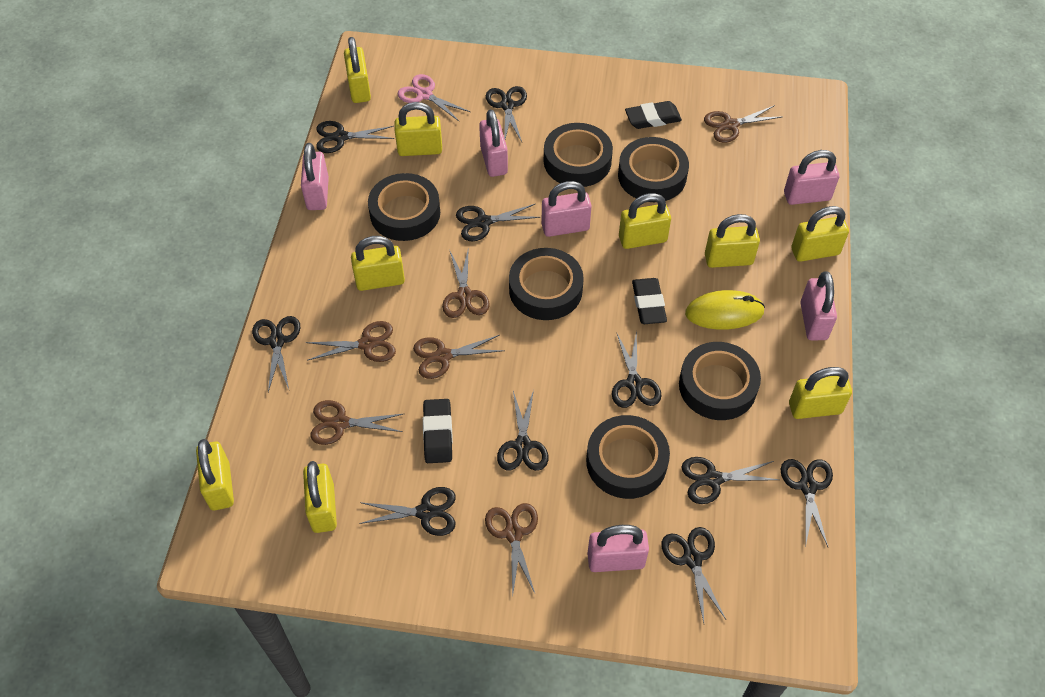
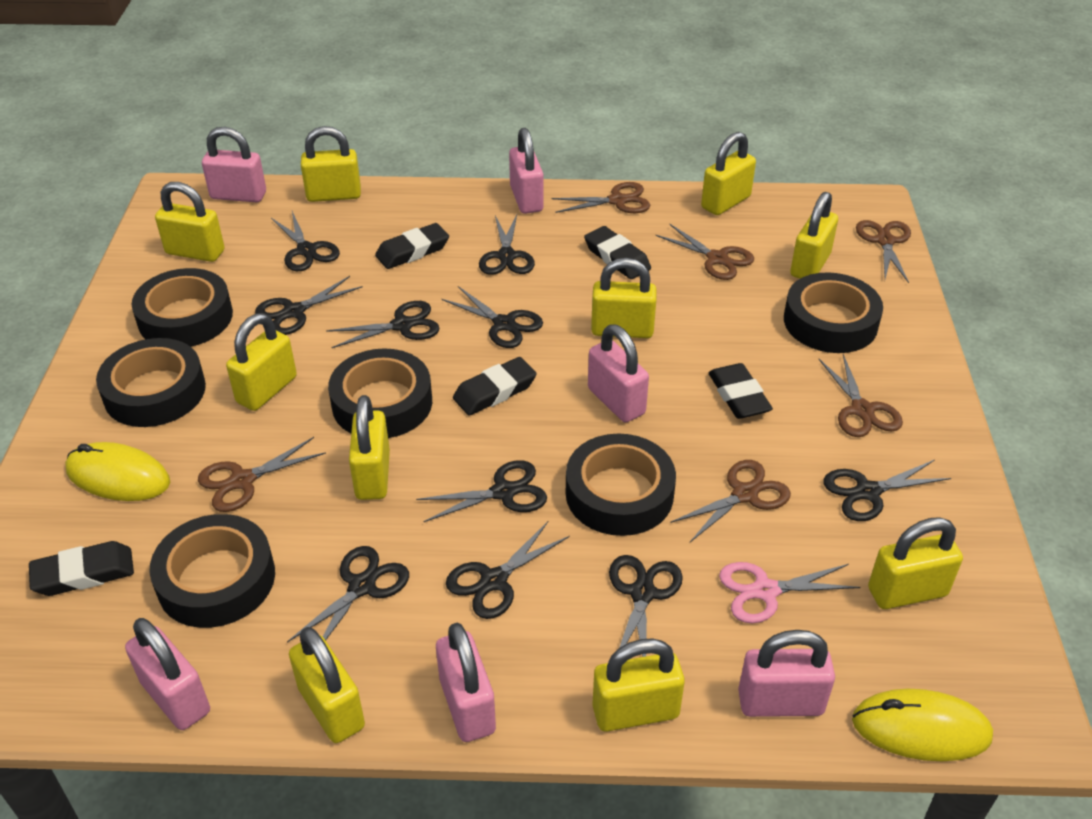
black eraser: [423,399,453,463] [625,101,682,129] [632,278,667,324] = 3 -> [29,541,134,596] [375,223,449,269] [453,357,537,415] [584,226,651,279] [709,363,773,419] = 5
yellow mouse: [685,290,765,330] = 1 -> [65,442,170,501] [852,689,993,761] = 2
yellow padlock: [196,439,234,510] [303,461,337,533] [344,37,371,103] [351,236,405,291] [394,102,442,156] [619,193,671,249] [705,214,760,268] [789,367,852,419] [791,206,849,262] = 9 -> [155,182,225,262] [226,313,297,411] [289,627,365,743] [301,126,361,202] [349,395,390,500] [591,258,657,338] [592,638,685,732] [701,132,756,215] [790,192,838,279] [868,517,963,609] = 10

